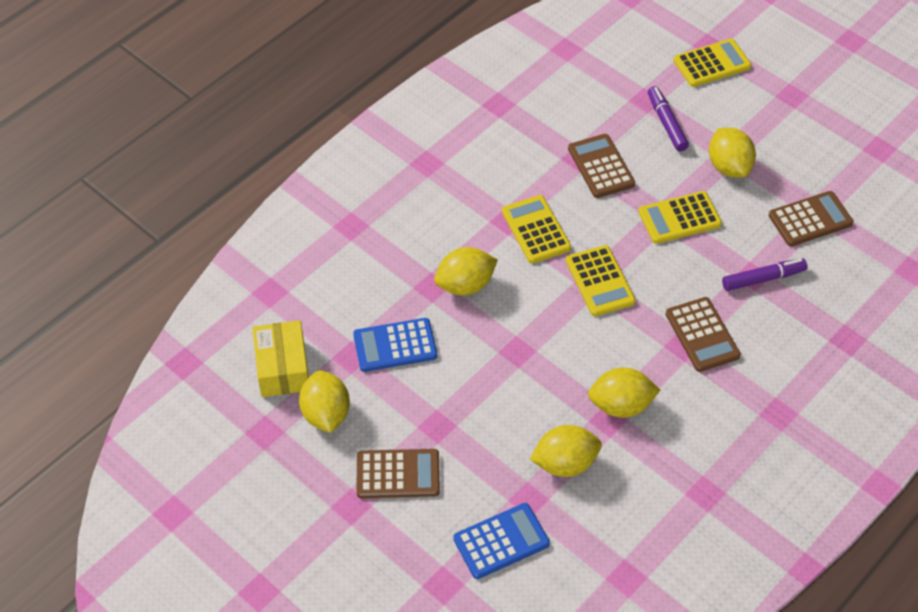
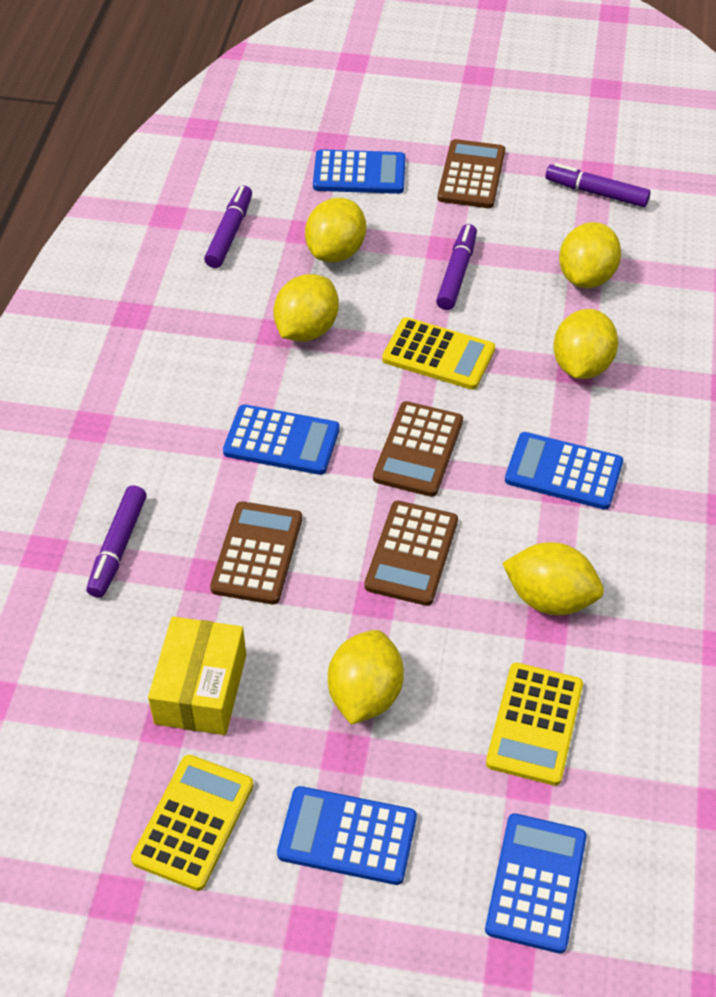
blue calculator: [353,318,437,372] [453,503,550,579] = 2 -> [223,404,340,475] [277,786,417,885] [313,149,405,194] [485,813,587,954] [505,432,623,510] = 5
purple marker: [648,86,689,151] [722,258,807,291] = 2 -> [86,485,147,598] [204,186,252,268] [436,224,477,310] [545,163,651,207] = 4
yellow calculator: [502,195,571,264] [566,245,636,316] [638,191,722,244] [673,39,751,87] = 4 -> [131,755,254,891] [382,317,495,390] [486,663,583,786] = 3
yellow lemon: [299,370,350,433] [434,247,498,295] [530,425,602,477] [588,368,660,418] [709,128,756,178] = 5 -> [273,274,339,342] [305,198,366,262] [328,630,404,725] [502,542,604,615] [553,309,618,379] [559,222,621,288] = 6

